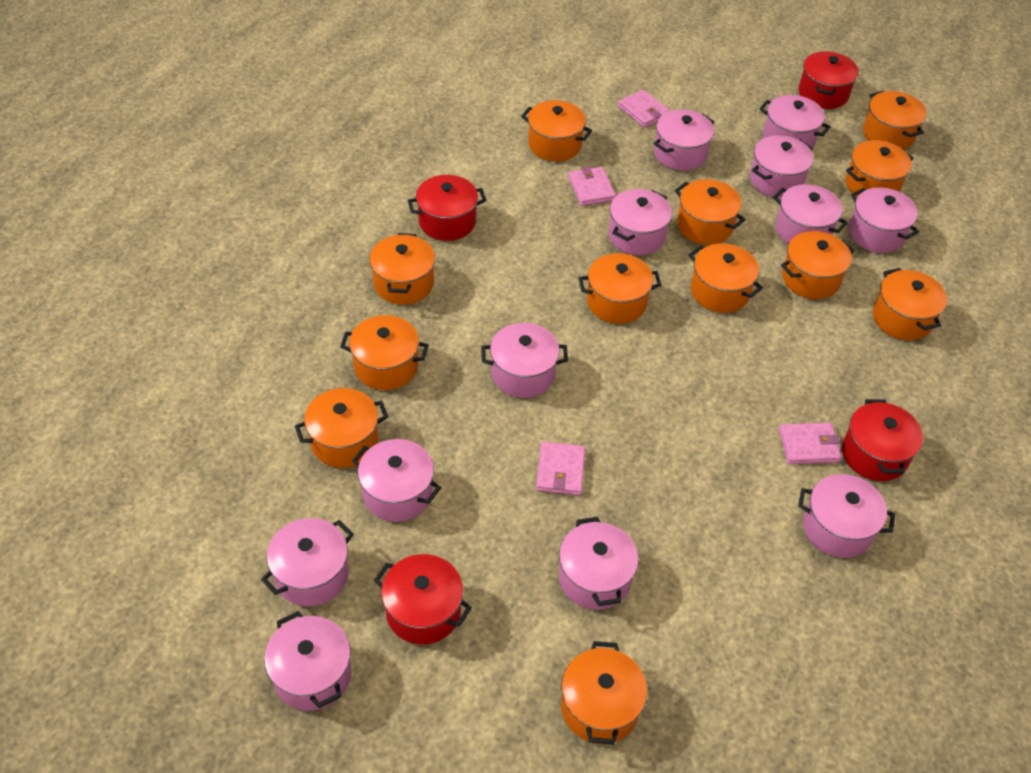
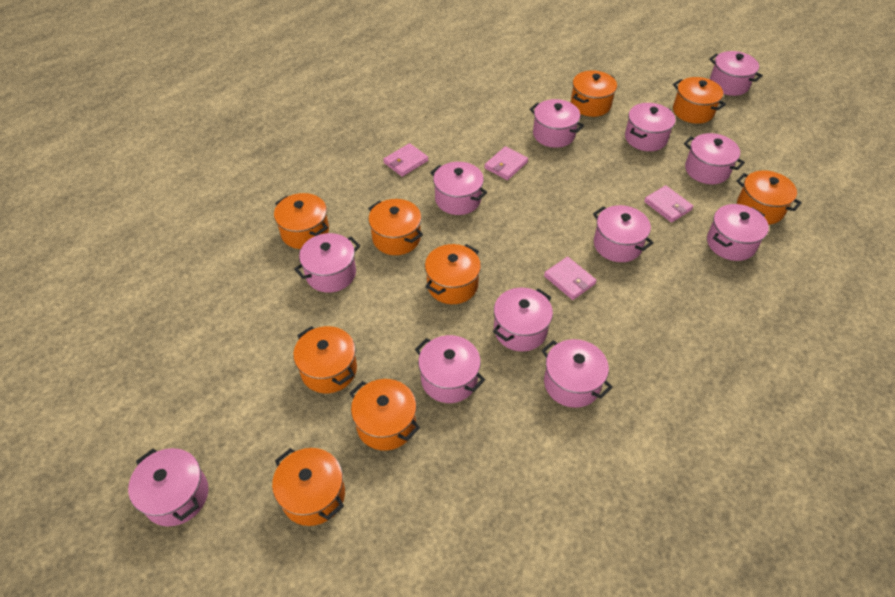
orange pot: [295,388,388,468] [340,315,429,390] [370,233,435,305] [521,100,592,161] [561,641,647,745] [578,253,661,324] [675,179,746,245] [689,243,763,313] [781,231,855,299] [846,140,914,197] [863,91,927,149] [873,268,947,340] = 12 -> [272,448,345,526] [274,193,329,249] [293,326,357,393] [350,379,420,451] [368,199,423,255] [425,244,481,304] [571,70,617,117] [673,77,726,124] [736,170,802,225] = 9
red pot: [374,554,472,645] [407,175,486,241] [799,51,858,109] [842,399,923,481] = 4 -> none = 0

